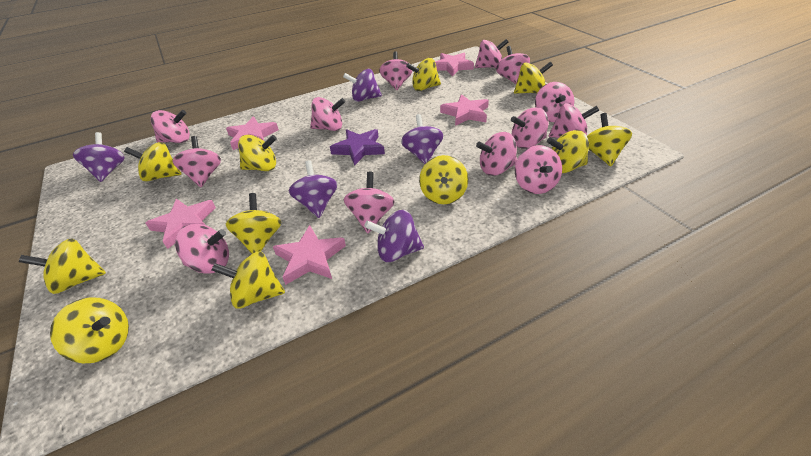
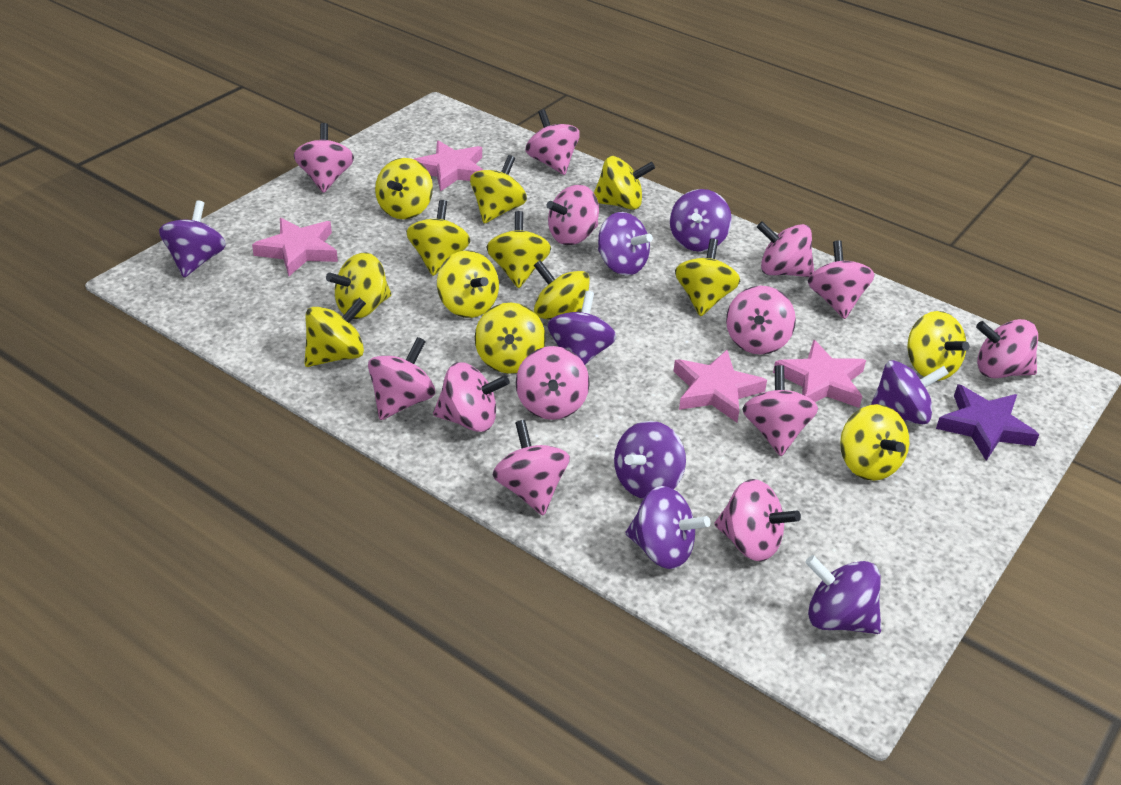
pink star: [146,199,216,249] [226,116,279,150] [273,225,346,285] [435,53,474,76] [440,94,489,126] = 5 -> [252,218,338,276] [414,140,483,192] [673,350,767,423] [773,340,866,408] = 4
purple spinning top: [73,132,124,182] [289,160,337,218] [343,69,382,102] [364,210,424,262] [401,114,443,164] = 5 -> [159,200,226,277] [548,291,616,365] [598,212,653,276] [614,421,686,499] [626,486,710,569] [670,189,732,252] [805,555,881,634] [871,360,949,424] = 8
yellow spinning top: [19,239,106,294] [50,297,129,363] [124,142,181,181] [211,251,285,308] [226,193,281,254] [238,135,277,171] [406,58,441,91] [419,155,468,204] [514,62,553,94] [547,130,589,173] [587,113,632,166] = 11 -> [304,298,366,367] [326,253,391,319] [375,158,433,219] [406,200,470,276] [437,250,499,318] [470,155,527,223] [475,303,546,374] [486,211,551,288] [533,260,590,320] [594,156,655,210] [675,238,740,316] [840,404,909,481] [907,311,969,381] = 13

